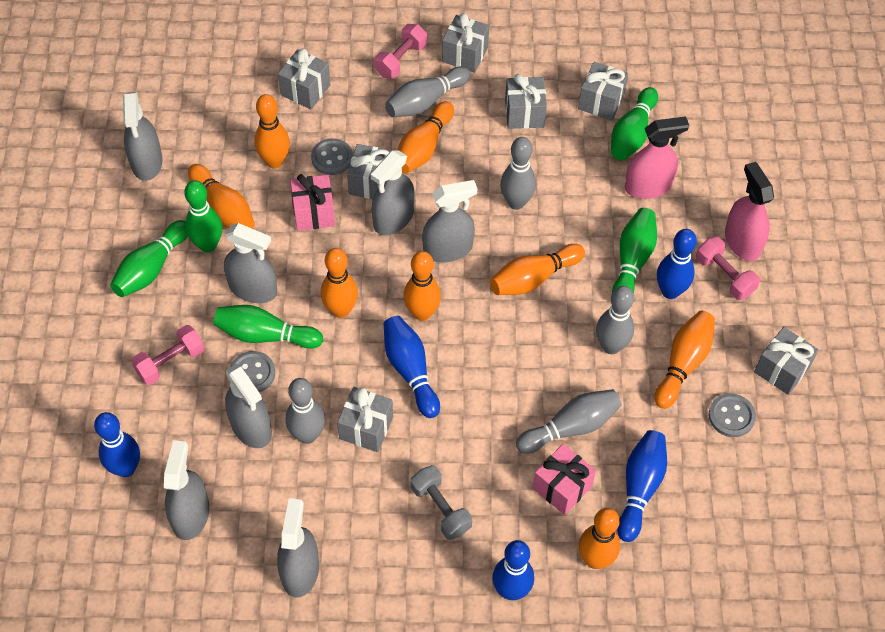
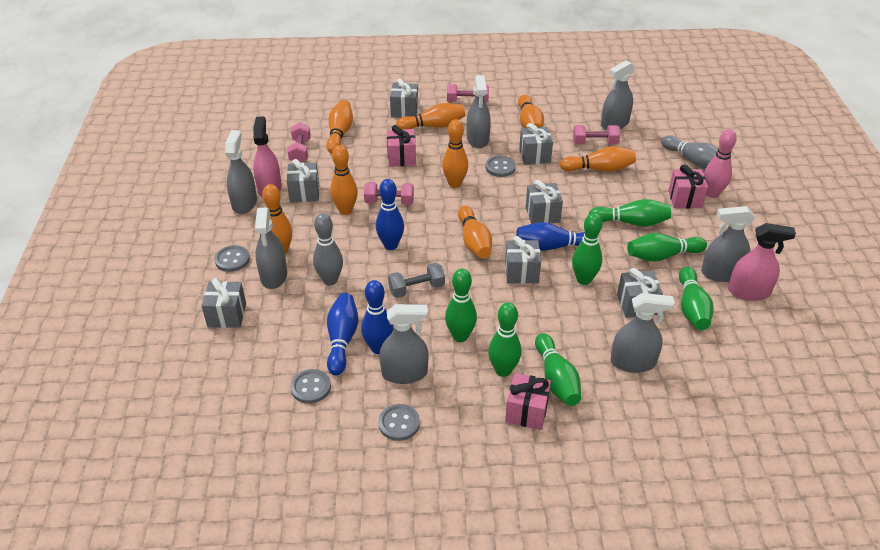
blue bowling pin: [94,412,140,477] [384,316,440,418] [492,540,534,600] [617,430,667,542] [657,229,697,299] = 5 -> [327,293,359,375] [361,280,394,354] [376,179,404,250] [516,222,585,250] = 4
green bowling pin: [110,220,188,297] [184,180,222,252] [213,305,323,349] [611,87,658,160] [612,208,657,293] = 5 -> [445,269,477,342] [488,302,521,377] [535,333,581,406] [572,213,603,285] [589,199,671,227] [627,233,707,262] [679,267,714,330] = 7
grey bowling pin: [286,378,325,444] [385,67,470,117] [500,137,536,210] [516,389,622,454] [596,286,634,354] = 5 -> [313,213,343,285] [662,135,718,169] = 2
grey button: [230,351,275,393] [311,138,353,175] [709,393,756,437] = 3 -> [214,245,250,272] [291,369,331,404] [378,404,420,441] [485,155,516,177] = 4
pink bowling pin: none = 0 -> [704,129,737,198] = 1
pink dumbbell: [131,325,205,385] [374,24,427,79] [696,237,760,300] = 3 -> [287,122,311,163] [364,182,414,205] [447,84,489,103] [573,125,620,144] = 4
pink gift: [290,174,335,231] [532,444,596,515] = 2 -> [387,125,416,167] [505,373,551,430] [668,165,708,209] = 3

